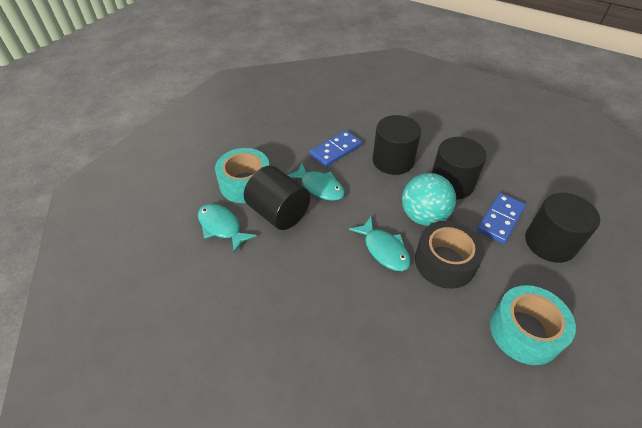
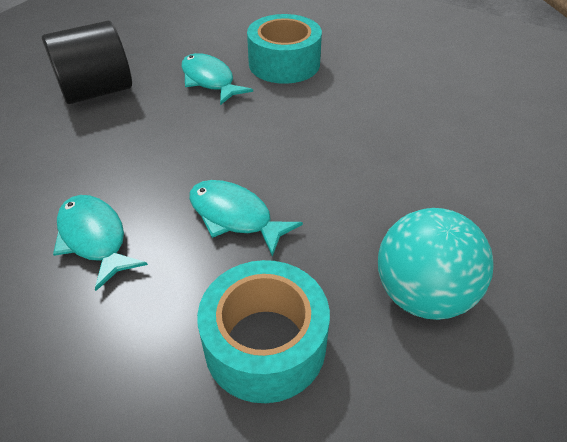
black cylinder: [244,166,310,230] [372,115,421,175] [432,137,486,199] [525,193,600,263] = 4 -> [42,21,132,104] = 1
black tape: [415,221,485,289] = 1 -> none = 0
blue domino: [310,130,362,167] [477,193,526,244] = 2 -> none = 0

